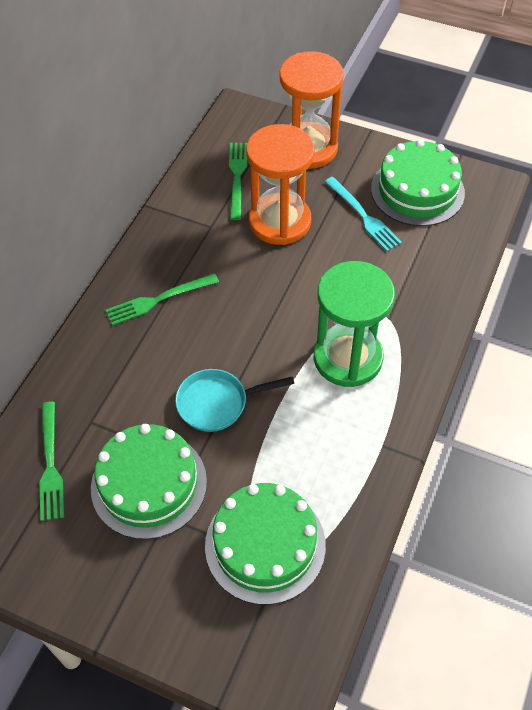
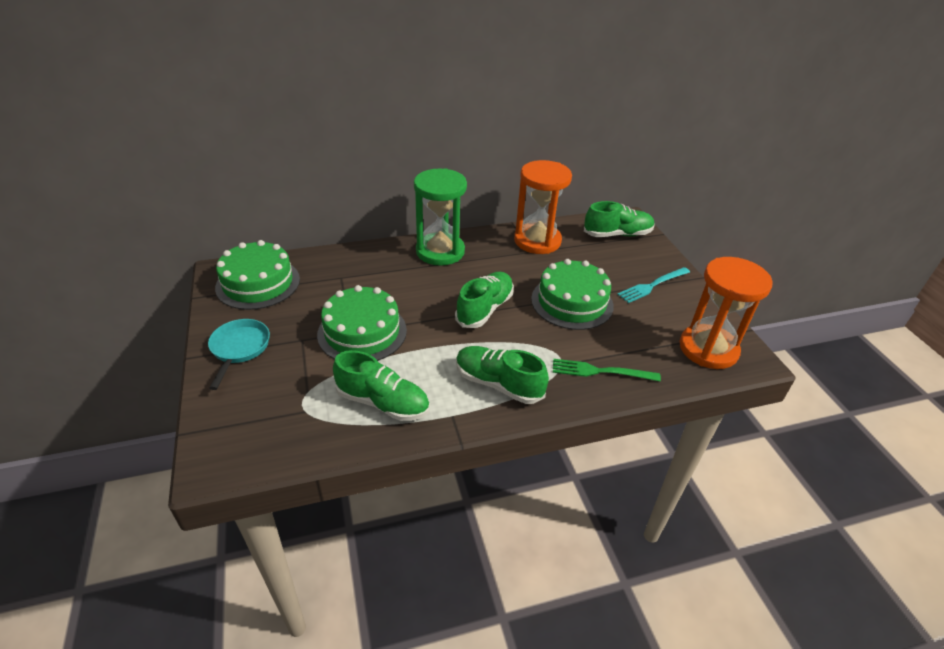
green fork: [39,401,64,521] [106,273,219,326] [229,143,247,220] = 3 -> [553,359,661,382] = 1
green shoe: none = 0 -> [333,350,430,421] [455,272,514,328] [456,346,549,404] [584,201,654,237] = 4

